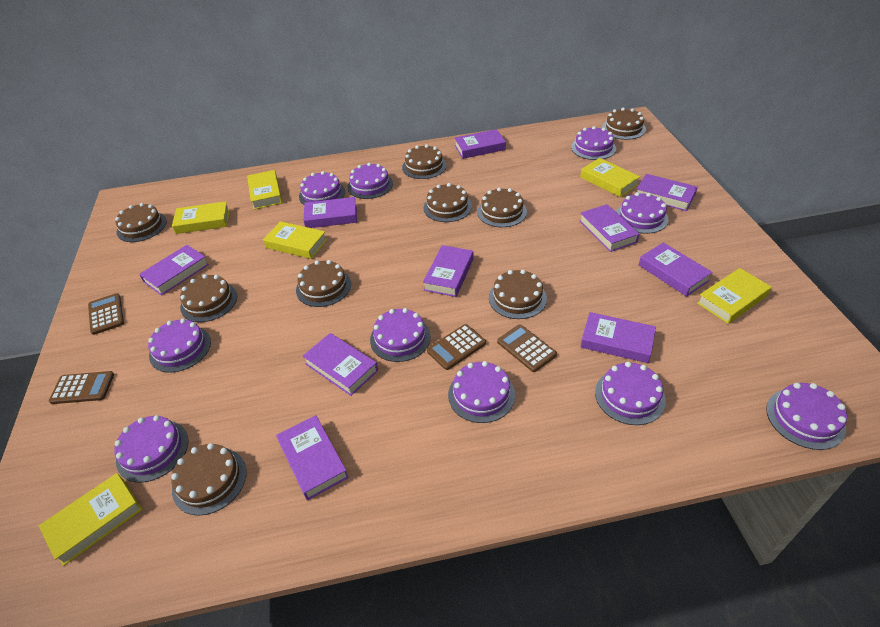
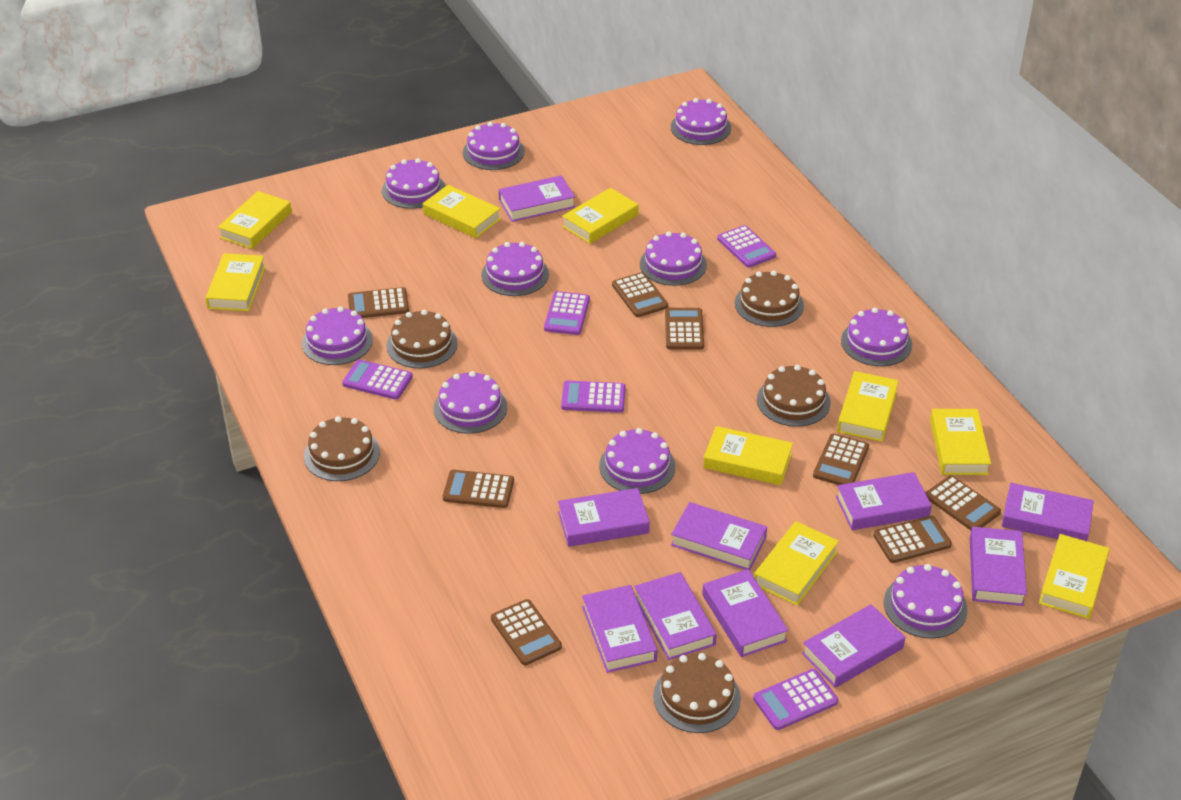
brown cake: [115,203,167,242] [171,443,247,516] [180,274,237,322] [296,260,351,307] [402,144,446,179] [424,183,472,222] [477,187,527,227] [489,269,547,319] [602,108,646,140] = 9 -> [304,416,380,481] [387,310,458,368] [653,653,741,733] [735,270,804,327] [757,365,831,427] = 5
brown calculator: [49,371,114,404] [88,293,124,335] [427,324,486,370] [497,324,557,372] = 4 -> [348,287,409,318] [443,470,514,508] [491,599,562,665] [612,272,668,317] [665,308,704,350] [813,433,869,485] [873,516,952,563] [926,475,1001,530] = 8
purple calculator: none = 0 -> [342,359,413,400] [544,291,590,335] [561,381,626,413] [717,225,776,268] [753,669,838,730] = 5
yellow book: [39,473,142,566] [172,201,230,234] [247,170,282,209] [263,221,327,259] [580,158,640,197] [697,268,772,324] = 6 -> [205,253,266,311] [218,191,292,249] [423,185,501,238] [562,188,638,244] [703,426,793,485] [754,521,839,605] [837,371,899,442] [930,409,991,475] [1039,534,1110,619] = 9

